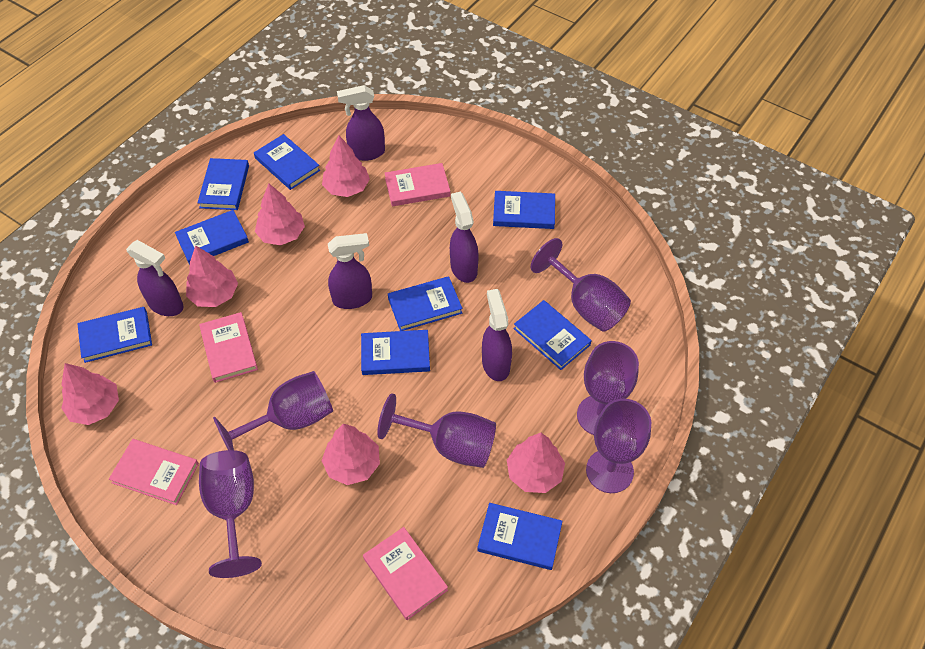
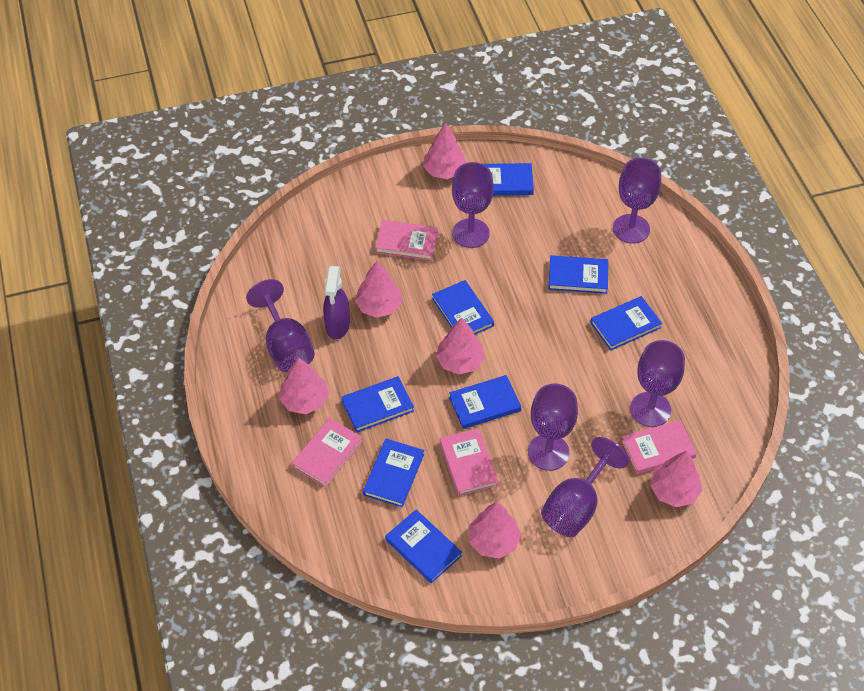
blue book: [77,307,152,363] [175,210,249,265] [197,158,249,210] [254,134,320,190] [361,330,430,375] [388,276,462,331] [477,503,563,570] [493,191,555,229] [514,300,592,370] = 9 -> [341,376,414,433] [363,439,424,508] [385,509,462,583] [432,280,494,335] [449,375,521,429] [484,163,534,196] [549,255,608,294] [590,296,662,351] = 8
purple spray bottle: [126,240,184,316] [328,233,372,309] [337,85,385,161] [450,191,479,283] [482,289,512,381] = 5 -> [323,266,350,339] = 1

